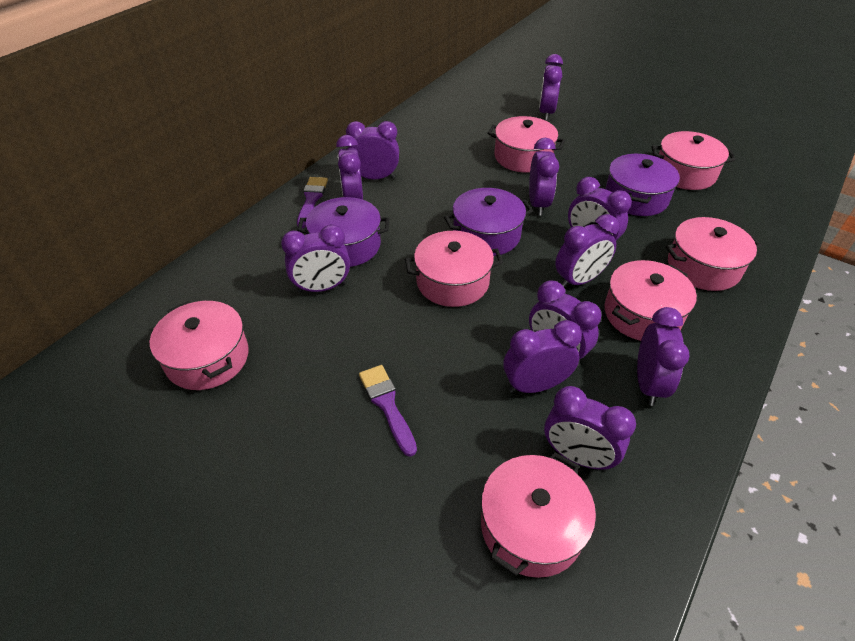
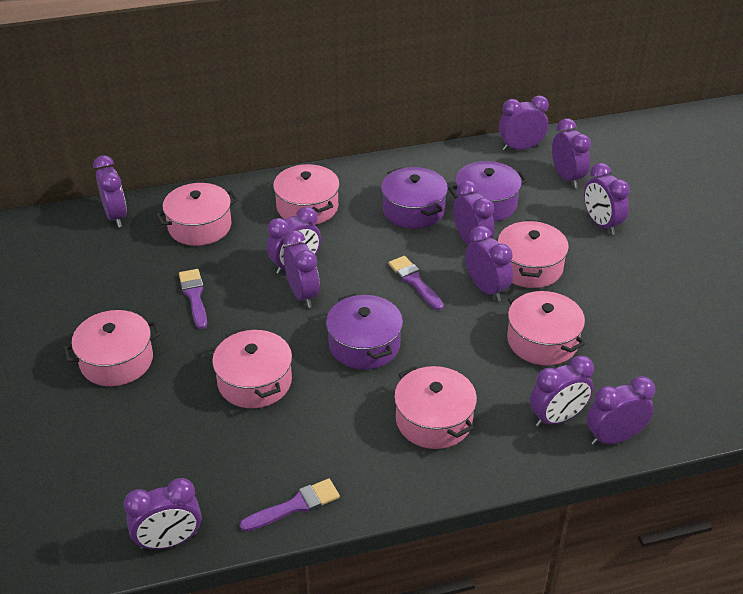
purple brush: [297,177,328,228] [359,365,417,457] = 2 -> [179,269,207,329] [240,479,340,532] [388,256,444,311] = 3

